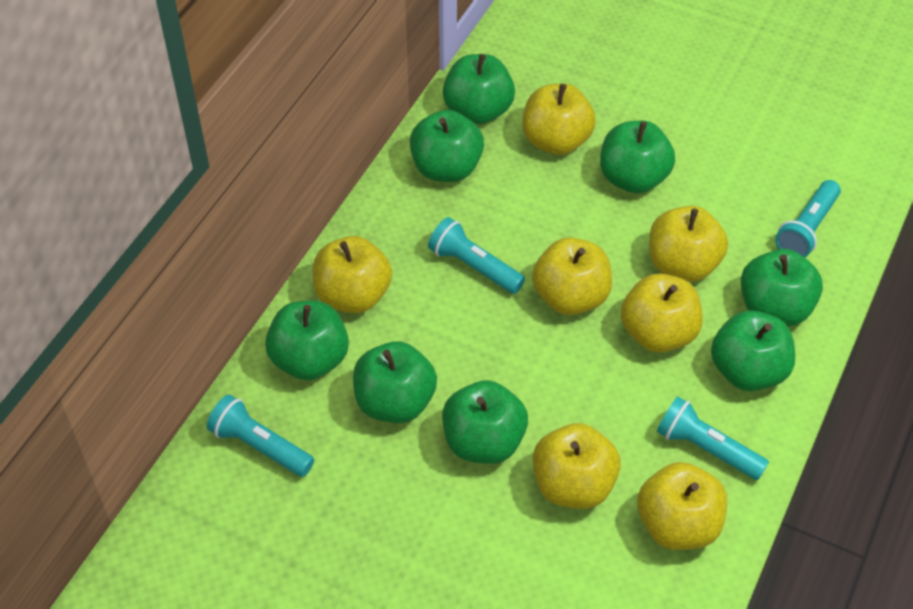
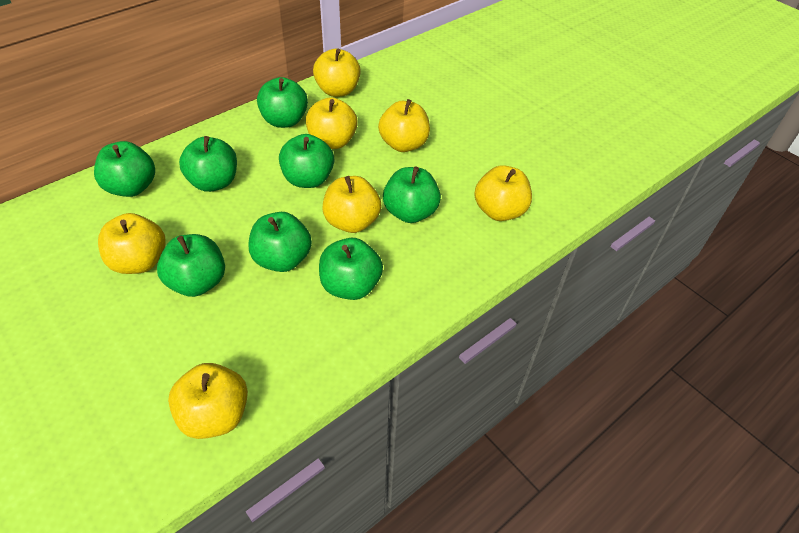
turquoise flashlight: [207,395,314,477] [428,217,525,294] [657,397,769,480] [775,180,841,258] = 4 -> none = 0

